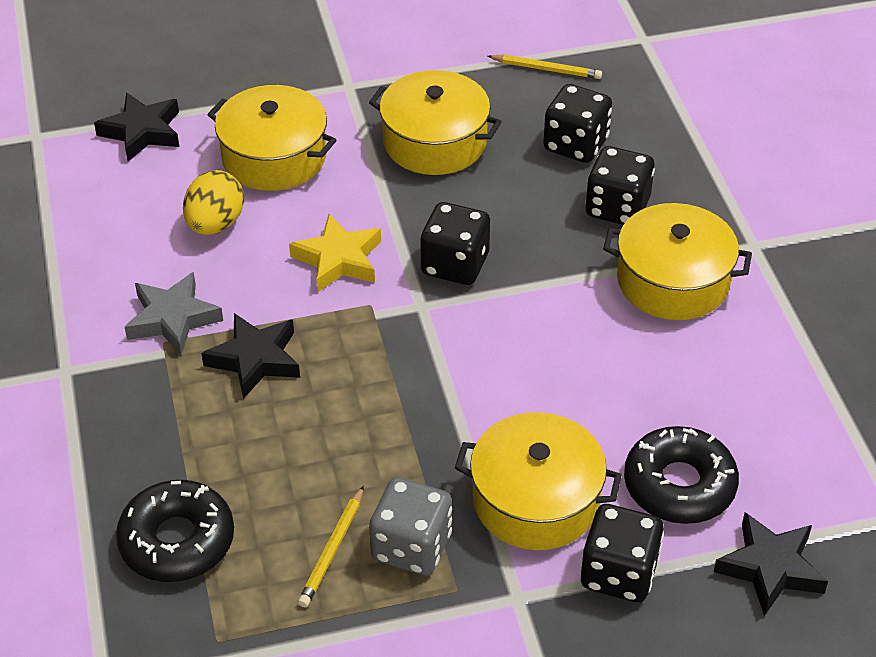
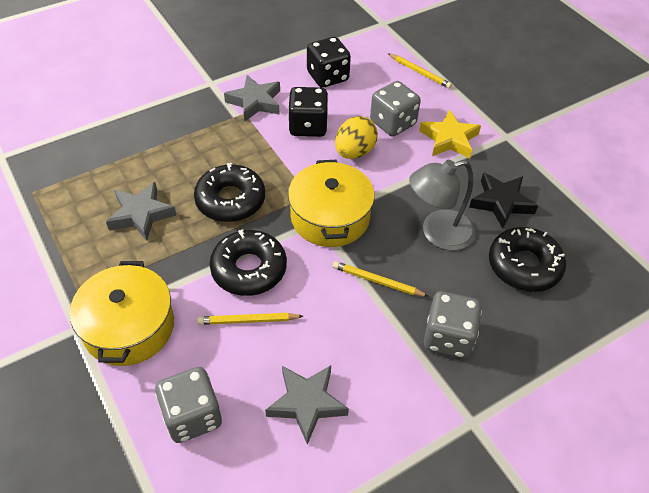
black dice: [420,202,490,285] [543,84,612,163] [581,504,664,602] [585,146,655,225] = 4 -> [288,87,328,137] [307,37,351,88] = 2
black donut: [116,480,234,582] [624,426,739,524] = 2 -> [194,163,265,222] [210,229,287,296] [489,227,566,292] = 3
black star: [94,93,179,162] [201,313,300,399] [713,512,828,616] = 3 -> [469,172,538,229] = 1
grey dice: [369,477,452,575] = 1 -> [155,367,222,443] [370,81,421,136] [424,291,482,358] = 3
grey lamp: none = 0 -> [409,160,476,250] = 1
grey star: [125,272,223,355] = 1 -> [106,182,176,241] [224,75,280,122] [265,365,349,445] = 3
yellow pencil: [298,486,364,607] [487,55,602,79] = 2 -> [197,313,303,325] [333,261,429,297] [388,53,452,89] = 3
yellow pot: [207,85,337,191] [369,70,502,175] [455,412,622,550] [603,203,752,320] = 4 -> [70,261,174,366] [288,160,375,247] = 2

